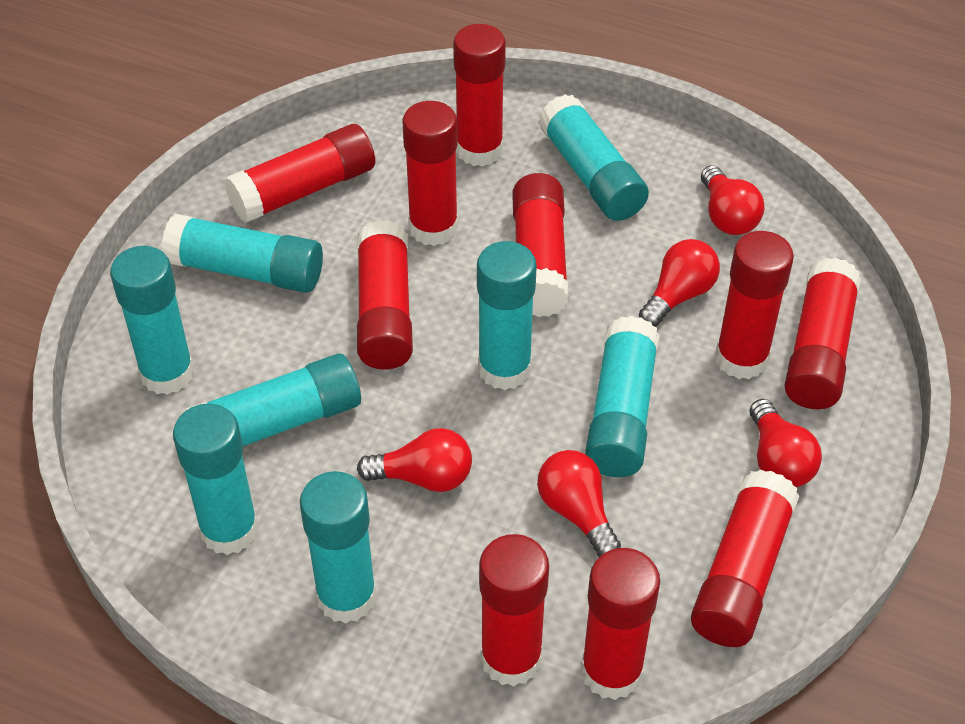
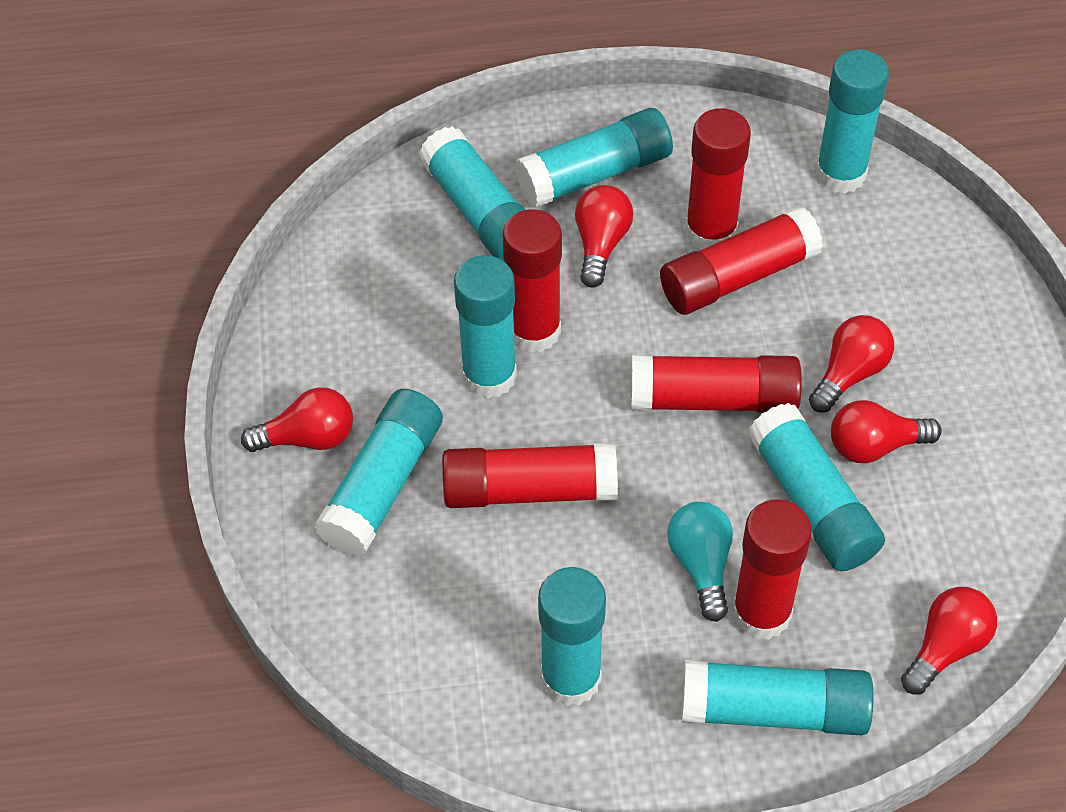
red glue stick: [225,124,375,223] [357,220,413,370] [403,101,458,246] [453,24,506,167] [479,534,549,687] [512,173,569,317] [581,548,660,700] [691,470,799,647] [715,231,794,379] [784,258,861,409] = 10 -> [442,443,618,508] [503,209,562,353] [631,355,802,413] [660,206,823,315] [685,108,751,250] [732,499,812,640] = 6
turquoise light bulb: none = 0 -> [667,502,733,622] = 1

